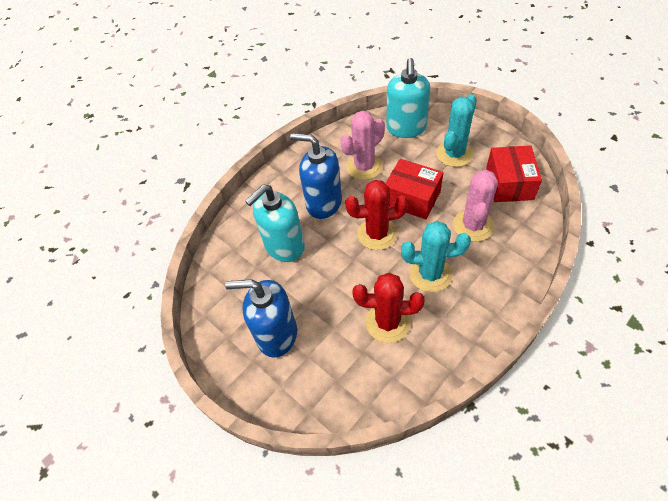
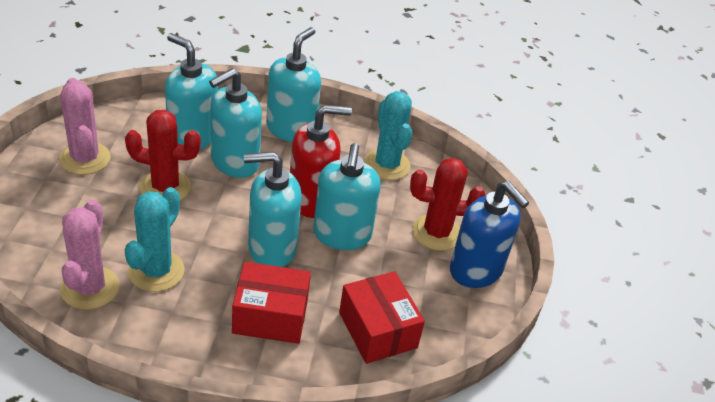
blue soap dispenser: [225,279,297,358] [290,133,342,219] = 2 -> [450,181,529,288] = 1
red soap dispenser: none = 0 -> [290,105,352,218] = 1
turquoise soap dispenser: [245,184,305,262] [386,58,430,138] = 2 -> [165,33,218,149] [209,68,262,178] [244,152,302,267] [266,27,321,142] [313,143,381,250] = 5

